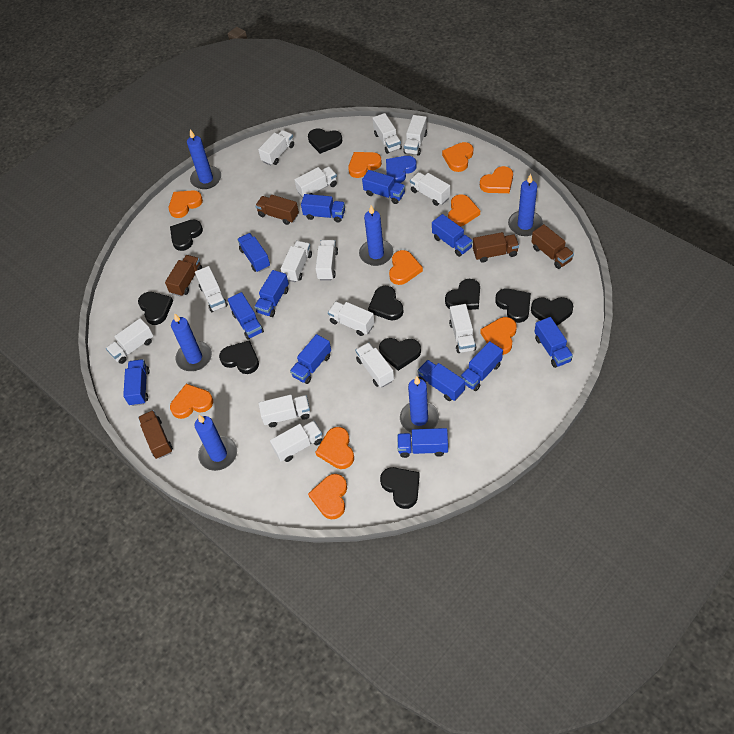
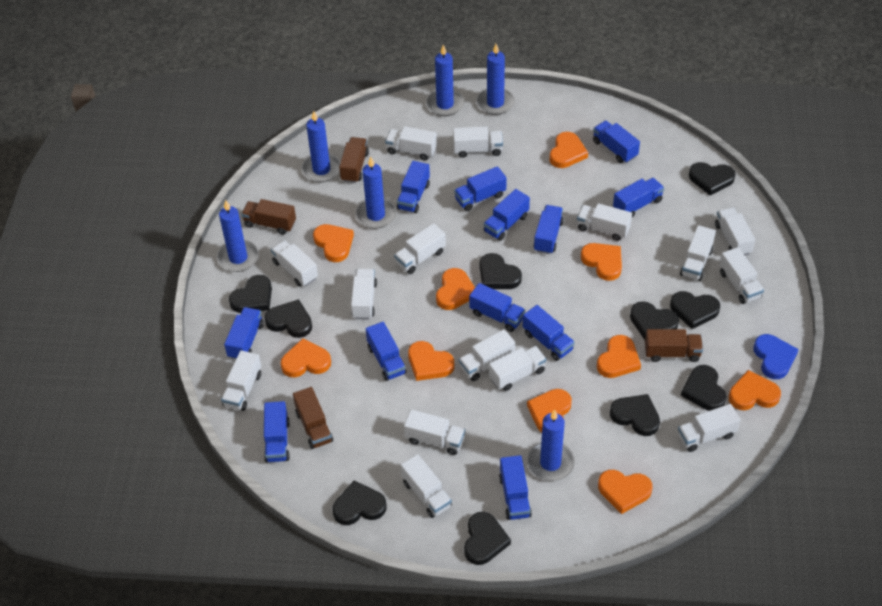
brown truck: [138,410,173,459] [165,255,202,296] [255,195,299,225] [473,232,519,263] [531,224,574,269] = 5 -> [241,199,296,235] [293,387,333,449] [339,137,369,183] [645,329,703,362] = 4
white truck: [106,318,154,364] [195,266,228,312] [258,130,294,166] [258,395,310,427] [270,421,322,462] [281,241,312,282] [294,166,337,198] [316,240,338,281] [328,301,375,336] [355,342,394,388] [373,113,402,154] [403,115,427,156] [410,172,450,206] [449,304,476,353] = 14 -> [221,350,261,411] [271,240,318,286] [351,269,377,319] [385,126,437,160] [394,223,446,274] [400,454,452,518] [404,409,465,455] [453,126,503,158] [459,329,515,381] [489,346,546,391] [577,203,632,241] [678,404,741,452] [680,225,716,281] [715,207,755,255] [719,247,764,304] = 15

